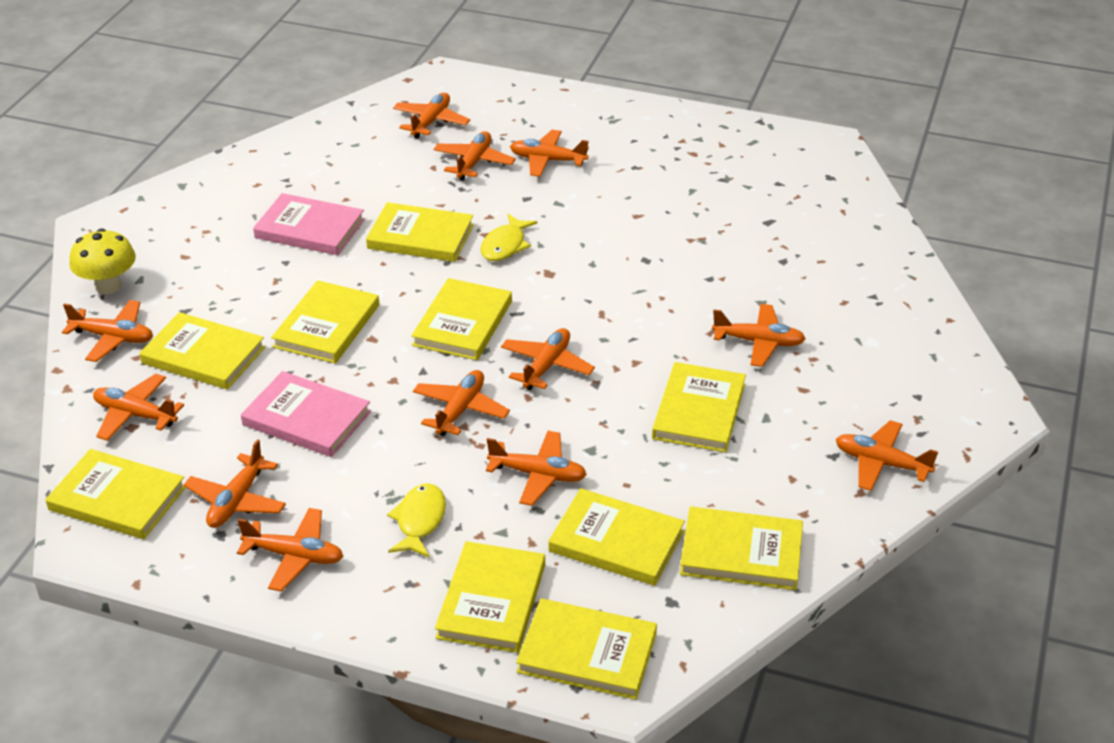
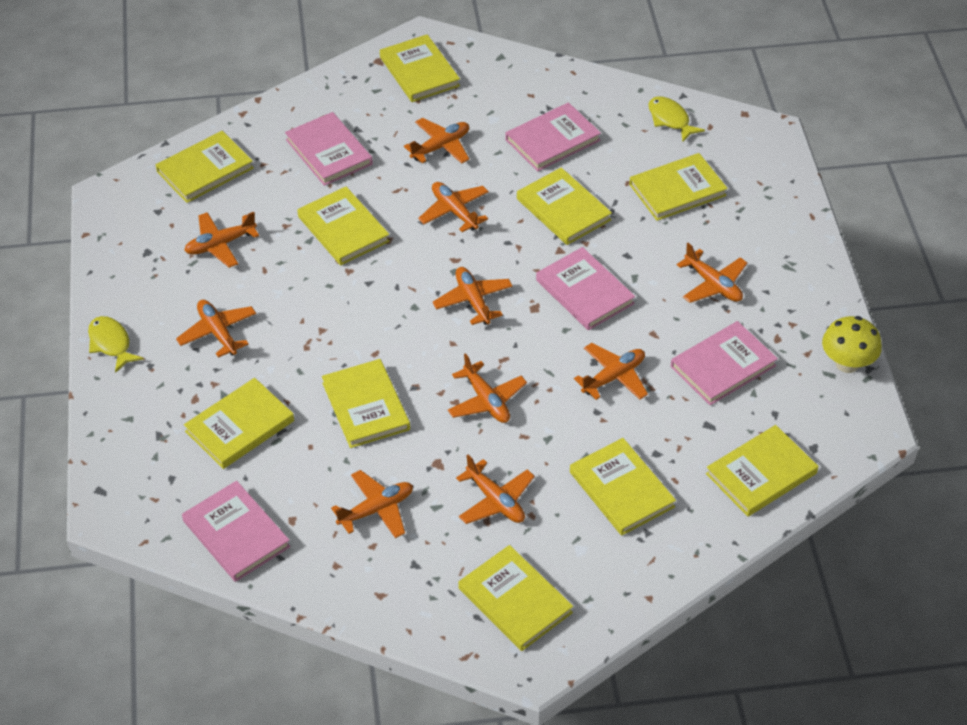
orange plane: [62,300,153,362] [93,374,184,441] [184,439,286,528] [237,508,343,592] [393,93,470,139] [413,370,510,436] [433,131,516,181] [486,431,587,506] [501,328,595,390] [510,130,589,177] [712,304,806,367] [836,420,938,491] = 12 -> [176,300,256,358] [184,212,259,268] [331,470,413,538] [404,118,469,164] [418,182,489,232] [432,267,513,325] [448,353,527,423] [456,455,535,524] [574,343,648,400] [677,243,747,303] = 10
pink book: [241,371,371,457] [253,193,365,255] = 2 -> [182,481,290,582] [285,112,373,186] [506,102,601,171] [536,247,635,330] [671,321,778,405] = 5

